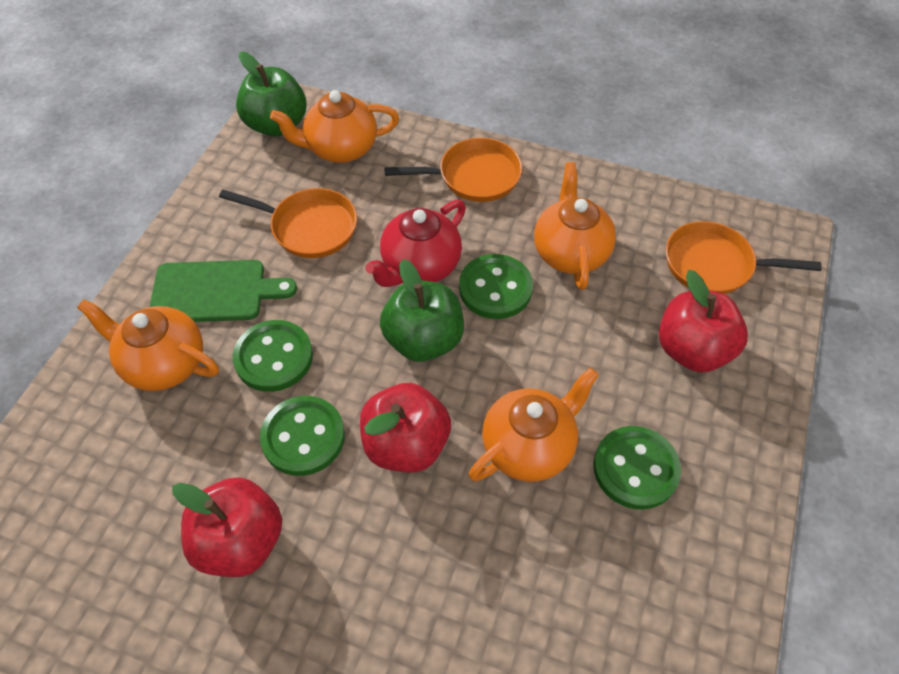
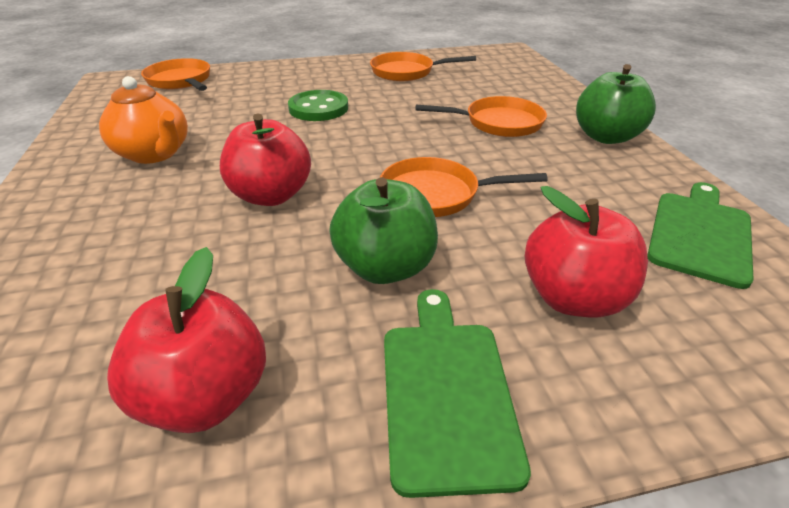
green button: [232,320,313,392] [260,396,345,476] [459,254,533,319] [593,426,681,510] = 4 -> [288,90,348,121] = 1
green cutting board: [150,260,297,322] = 1 -> [384,289,531,498] [647,182,754,289] = 2
orange pan: [219,188,357,258] [384,138,522,202] [666,221,822,294] = 3 -> [141,58,210,91] [370,52,476,81] [380,157,548,217] [416,96,547,137] = 4
orange teapot: [77,299,219,391] [270,90,399,163] [469,367,599,482] [534,162,616,290] = 4 -> [99,76,188,164] = 1
red teapot: [365,200,466,287] = 1 -> none = 0

